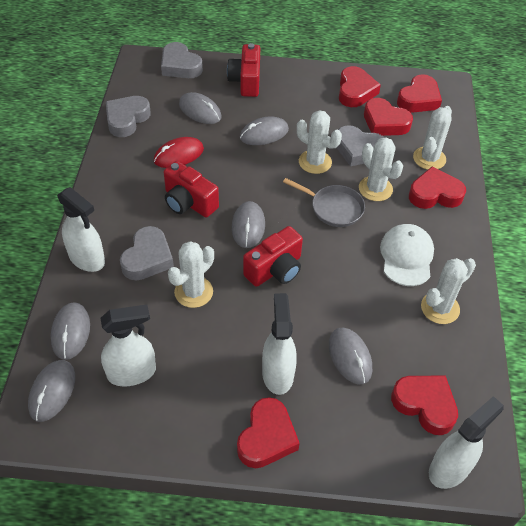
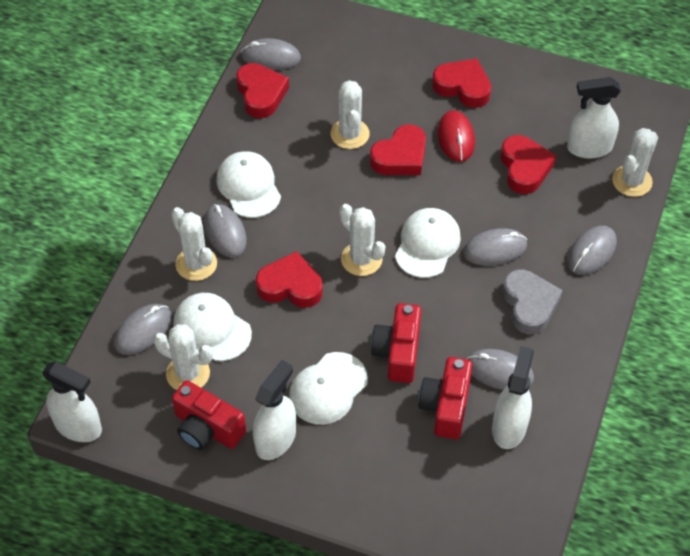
grey heart: [106,96,151,137] [120,226,174,280] [161,42,203,78] [337,125,384,167] = 4 -> [503,269,563,334] = 1
grey pan: [283,178,365,227] = 1 -> none = 0
red heart: [237,397,300,468] [339,66,381,107] [364,98,413,136] [391,375,458,435] [397,74,442,113] [409,167,466,209] = 6 -> [236,63,289,118] [256,251,323,308] [370,124,426,175] [432,58,491,108] [501,135,556,194] = 5
white cap: [380,224,434,286] = 1 -> [173,293,252,361] [216,151,281,218] [289,352,368,425] [395,208,461,278] = 4

